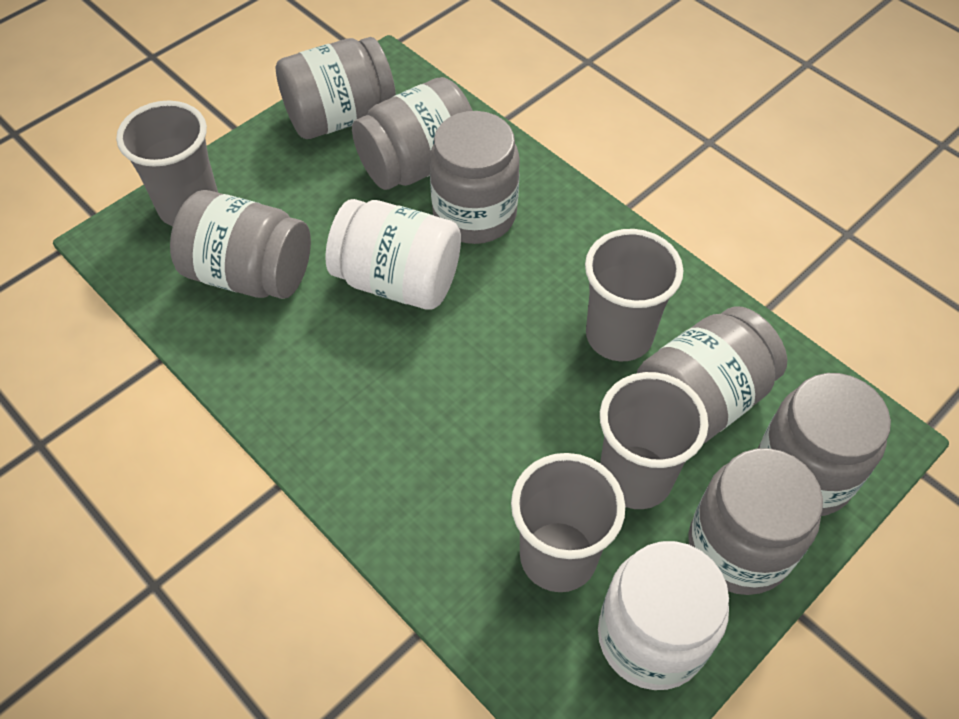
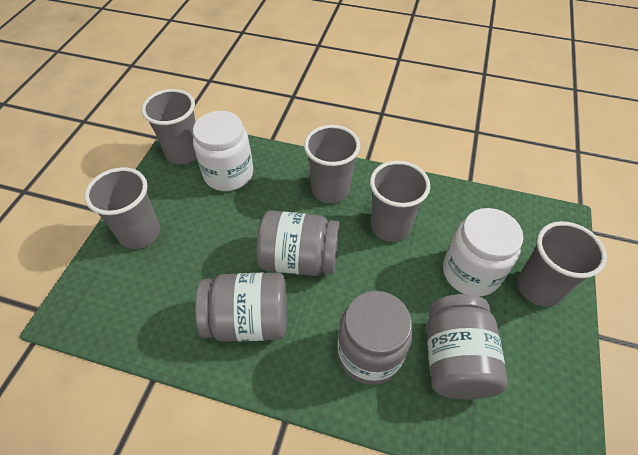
grey cup: [116,100,218,226] [511,453,625,592] [585,229,683,361] [600,372,709,509] = 4 -> [84,167,160,249] [142,89,197,164] [304,125,360,203] [370,161,430,242] [517,221,607,307] = 5
grey jar: [170,190,311,299] [276,37,396,139] [352,77,473,190] [429,111,520,244] [637,306,787,443] [689,448,823,595] [758,373,891,516] = 7 -> [195,273,287,342] [256,210,340,276] [337,291,413,385] [426,294,508,399] = 4

